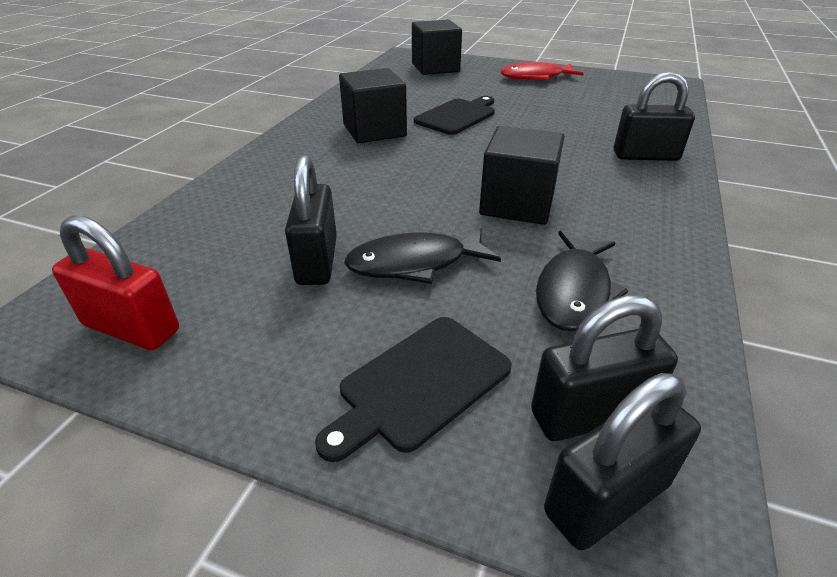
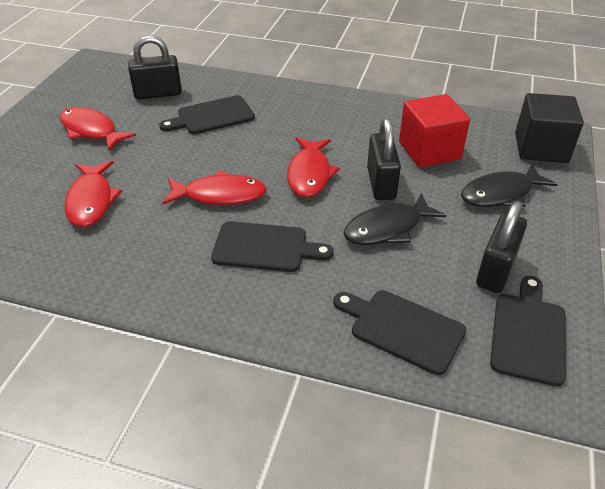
black cube: [339,68,407,143] [412,19,462,75] [479,126,564,225] = 3 -> [515,93,584,163] = 1
black cutting board: [315,317,512,462] [414,96,495,135] = 2 -> [159,95,255,134] [211,221,333,272] [333,290,466,375] [490,276,566,387] = 4
black padlock: [285,155,337,285] [531,295,678,441] [544,373,701,550] [614,72,695,161] = 4 -> [128,35,182,99] [367,118,401,200] [476,201,527,293] = 3
red cube: none = 0 -> [399,94,470,167] = 1
red fish: [500,62,584,80] = 1 -> [60,107,136,151] [64,161,122,227] [162,171,267,205] [287,138,340,198] = 4
red padlock: [52,216,179,350] = 1 -> none = 0

